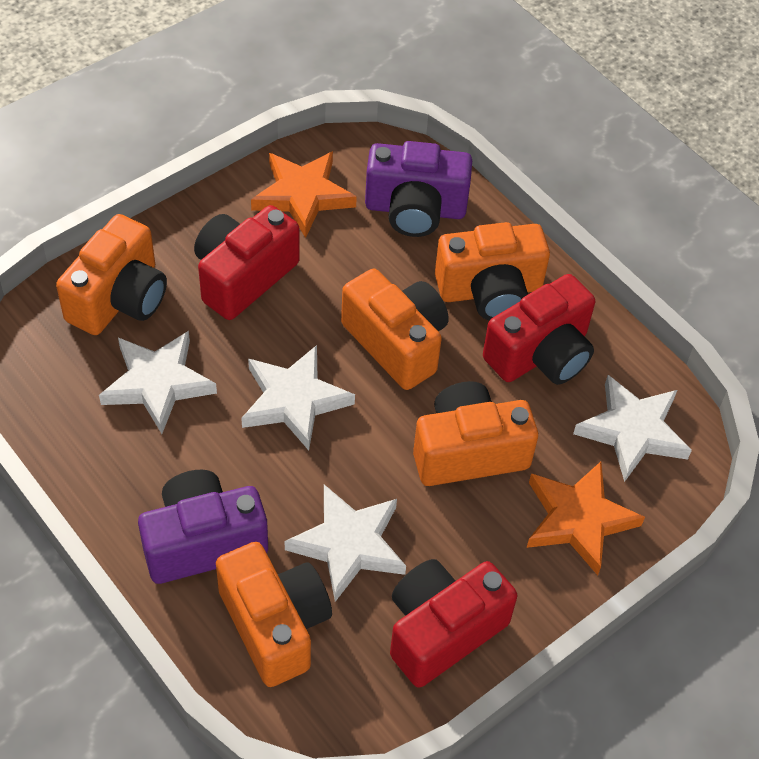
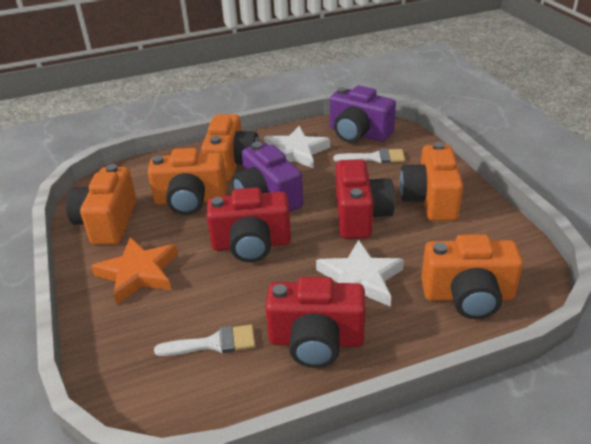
orange star: [251,151,357,238] [527,462,645,575] = 2 -> [91,237,178,305] = 1
white brush: none = 0 -> [154,324,255,356] [333,148,405,163] = 2
white star: [99,331,217,434] [241,345,355,450] [285,485,406,602] [573,375,692,482] = 4 -> [264,126,330,169] [316,240,404,307] = 2

